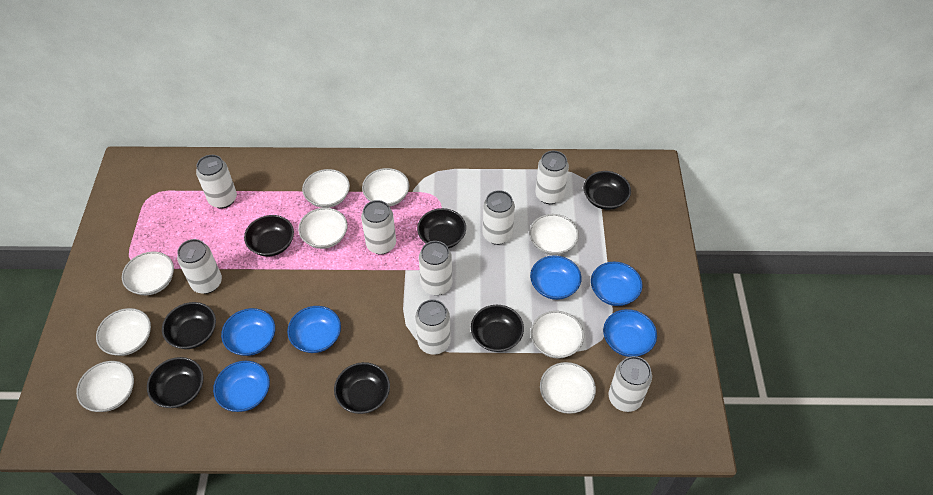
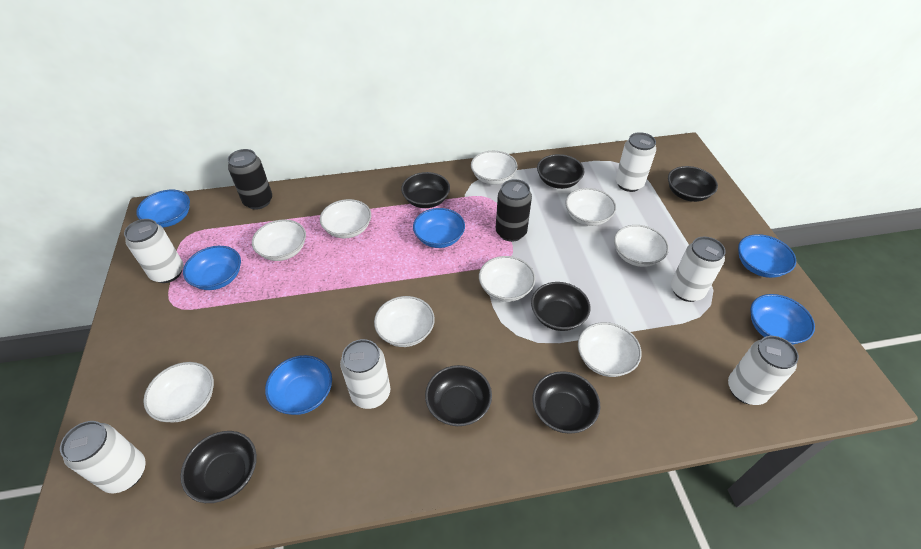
black can: none = 0 -> [228,149,272,210] [496,179,532,242] = 2
white can: [177,239,222,294] [196,155,237,209] [361,200,396,255] [415,299,451,355] [419,241,452,295] [483,190,515,245] [535,151,569,204] [609,356,652,412] = 8 -> [60,421,146,493] [124,219,183,283] [340,339,390,409] [616,132,656,192] [671,237,726,302] [728,336,799,405] = 6

